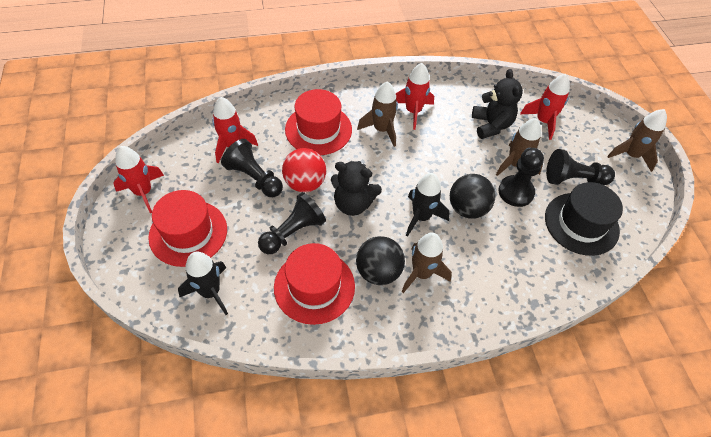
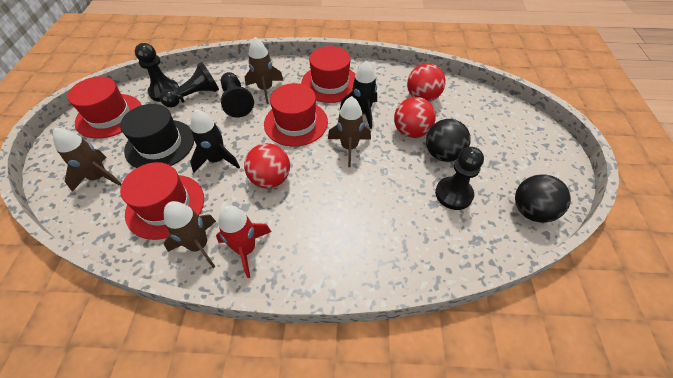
black teddy bear: [331,161,382,216] [472,69,523,139] = 2 -> none = 0
red ball: [282,148,326,192] = 1 -> [244,143,290,189] [394,97,436,138] [407,63,446,102] = 3
red hat: [148,190,227,267] [274,243,355,325] [285,89,352,155] = 3 -> [68,77,141,139] [120,162,204,240] [264,83,328,147] [301,46,355,103] = 4
red rocket: [113,146,164,213] [212,97,258,163] [396,63,434,130] [520,74,570,140] = 4 -> [216,205,271,278] = 1

